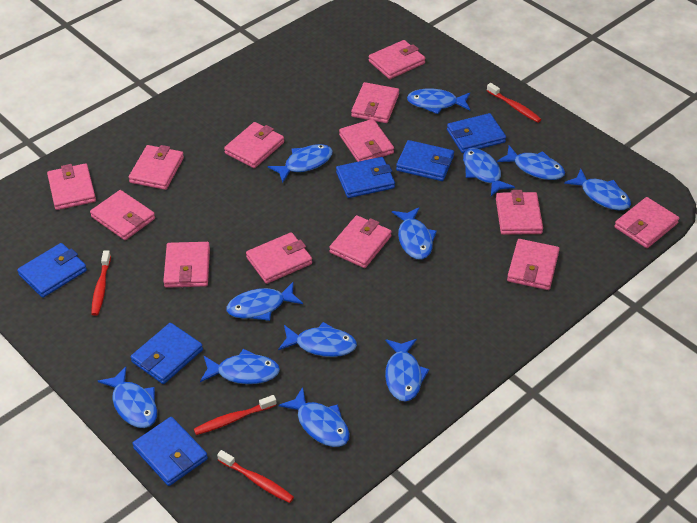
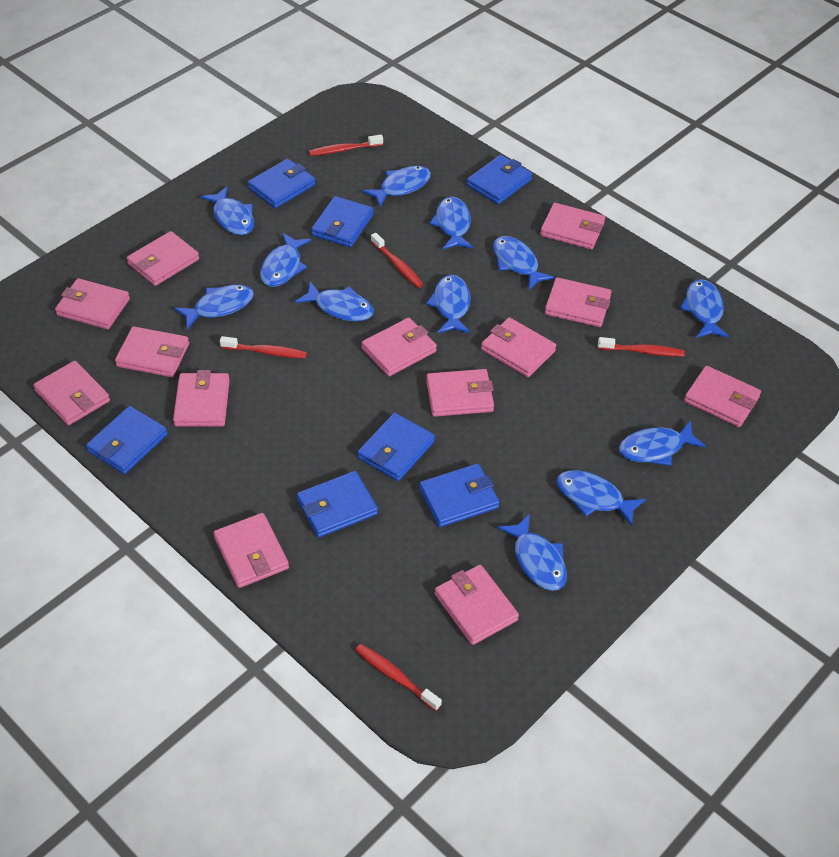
blue wallet: [17,243,87,298] [131,323,203,384] [133,417,208,486] [336,157,395,198] [396,140,454,181] [447,113,506,153] = 6 -> [86,406,168,474] [248,159,315,208] [297,471,378,538] [311,196,374,247] [357,413,435,481] [419,464,500,527] [467,155,532,204] = 7
red toothbrush: [91,250,111,316] [194,395,277,435] [217,450,294,503] [487,83,542,123] = 4 -> [220,336,307,358] [309,135,383,156] [355,644,442,711] [371,233,423,288] [598,337,685,357] = 5

